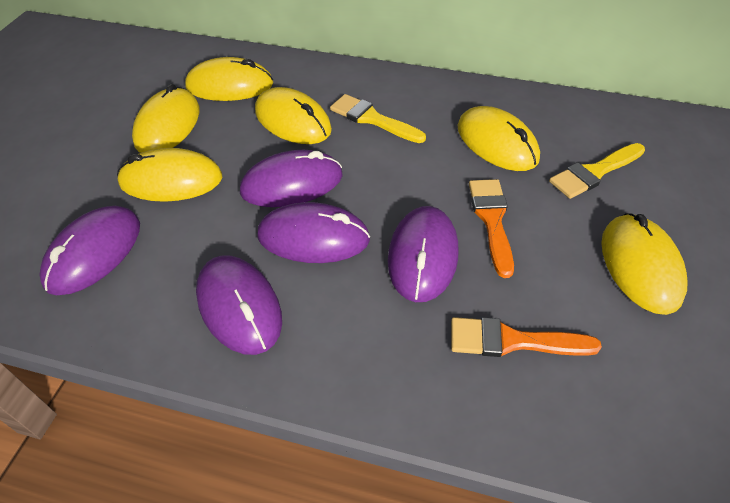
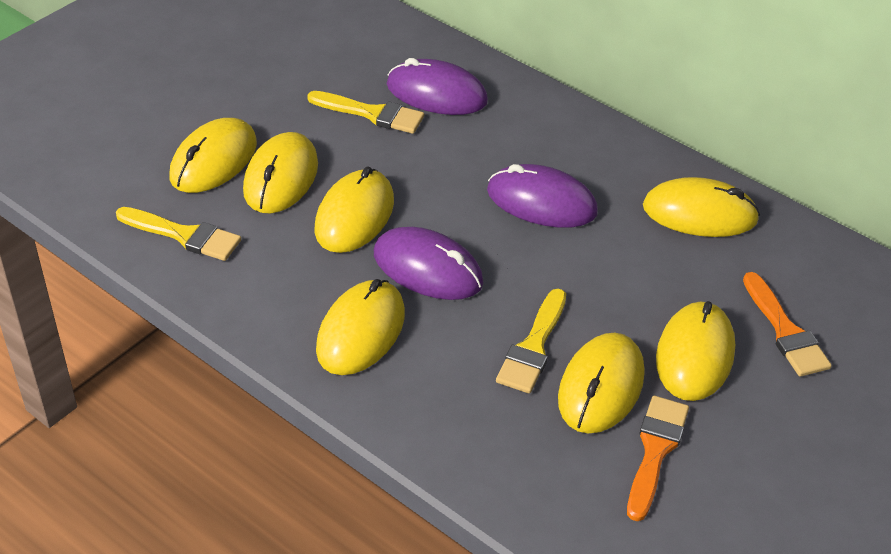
purple mouse: [39,206,140,295] [196,255,282,355] [240,150,343,207] [257,202,370,263] [388,206,458,302] = 5 -> [374,227,483,300] [386,58,488,115] [487,164,598,228] = 3
yellow brush: [330,94,426,143] [549,143,645,199] = 2 -> [116,207,241,261] [307,91,424,134] [496,289,566,393] = 3
yellow mouse: [117,148,222,202] [132,84,200,153] [185,57,273,101] [255,87,332,144] [457,106,540,171] [601,213,687,315] = 6 -> [169,118,257,193] [243,132,318,213] [315,167,394,253] [316,279,405,375] [558,333,644,434] [643,177,760,237] [656,301,735,401] = 7

